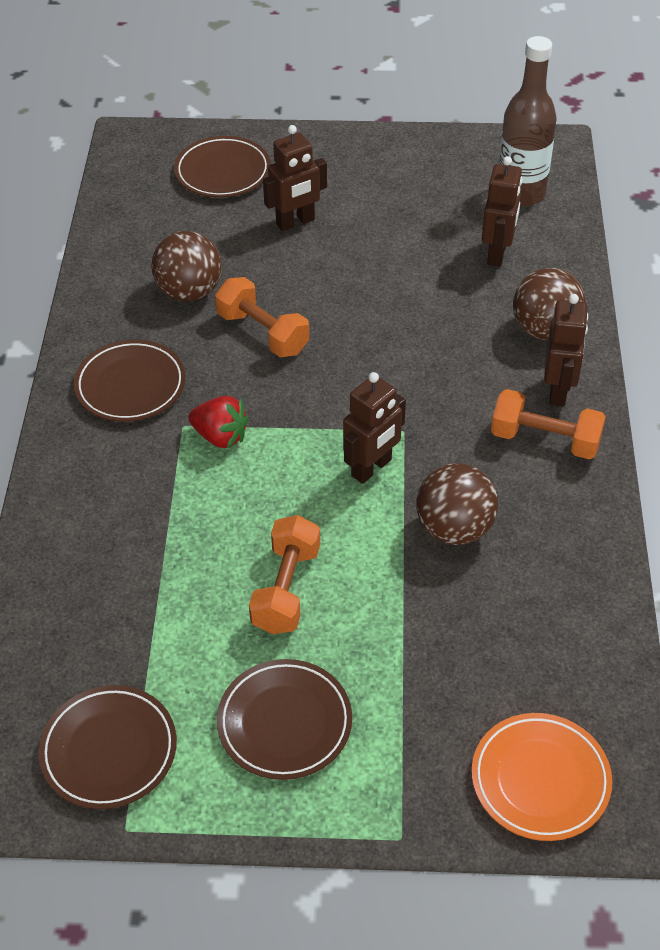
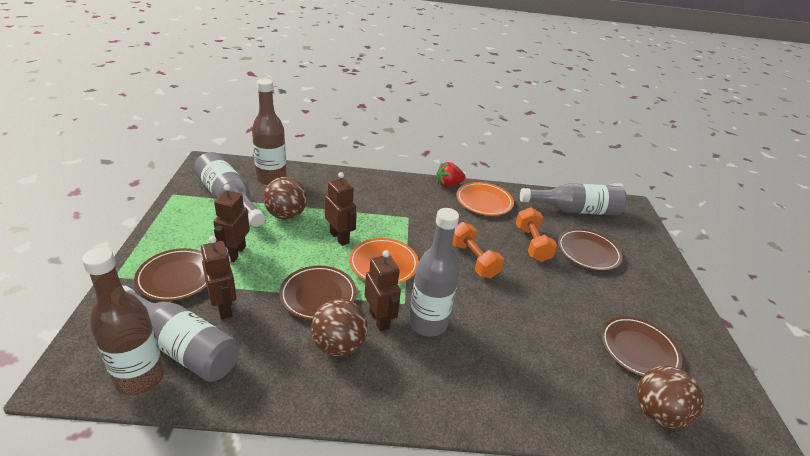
brown bottle: [499,36,556,207] = 1 -> [82,247,165,395] [252,78,287,185] = 2
grey bottle: none = 0 -> [123,285,239,382] [194,152,265,227] [409,208,459,337] [520,183,627,215] = 4
orange dumbbell: [215,277,310,358] [249,515,320,634] [491,389,606,459] = 3 -> [453,222,504,278] [516,207,557,262] = 2
orange plate: [472,713,612,841] = 1 -> [349,238,419,284] [457,182,514,216] = 2

